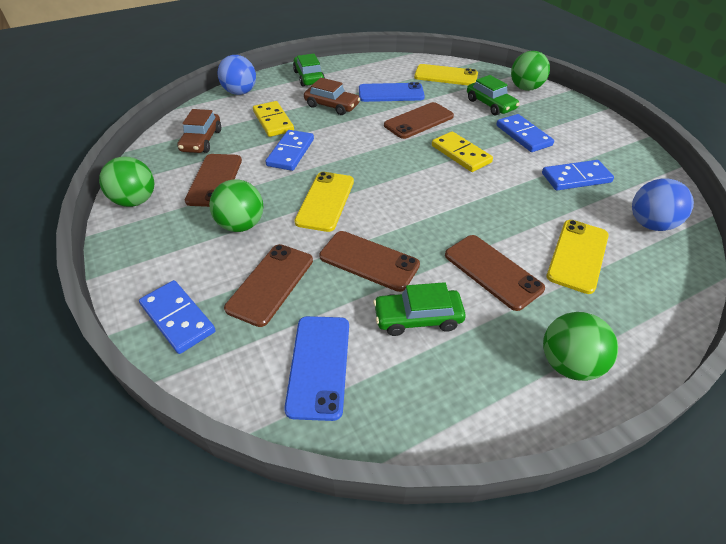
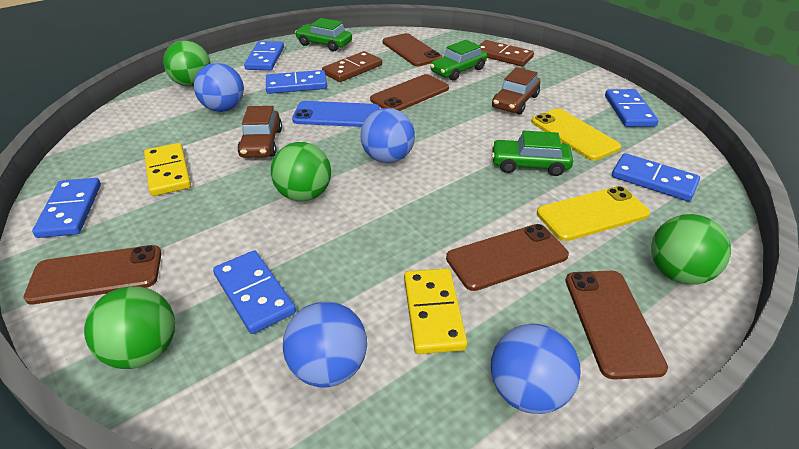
blue ball: [218,55,256,95] [632,178,694,231] = 2 -> [194,63,244,112] [283,302,367,388] [360,108,415,163] [491,324,581,414] = 4
blue domino: [139,280,215,354] [266,130,314,171] [496,114,554,152] [542,160,614,190] = 4 -> [32,178,101,238] [213,250,296,334] [244,41,284,70] [266,70,327,94] [605,89,659,127] [612,153,700,201] = 6
blue phone: [284,316,349,421] [359,82,425,102] = 2 -> [292,101,380,127] = 1
brown domino: none = 0 -> [322,51,382,82] [479,40,534,66] = 2
yellow phone: [294,172,354,232] [414,64,478,85] [547,220,609,294] = 3 -> [531,108,621,161] [537,186,650,241] = 2

